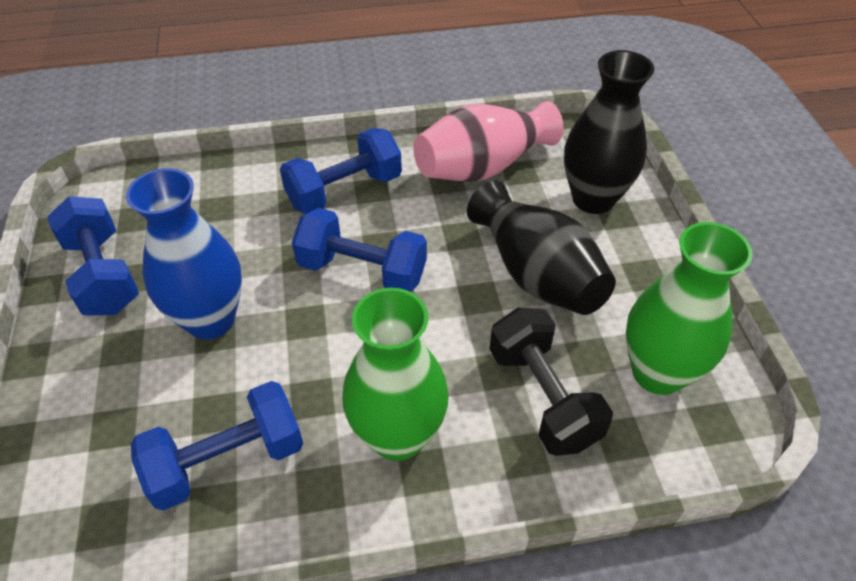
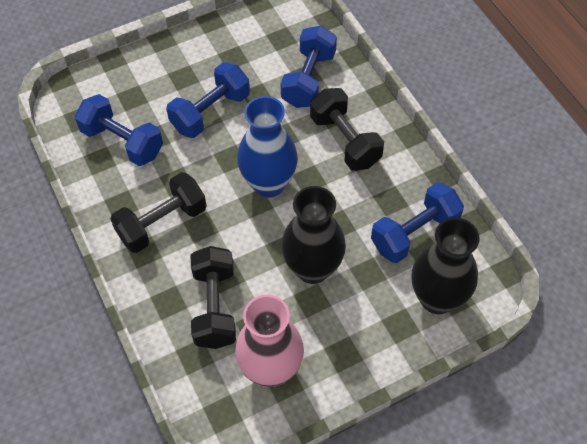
black dumbbell: [489,307,613,456] = 1 -> [111,172,207,253] [191,246,236,349] [310,88,384,171] = 3
green vase: [342,288,449,461] [625,222,752,395] = 2 -> none = 0

